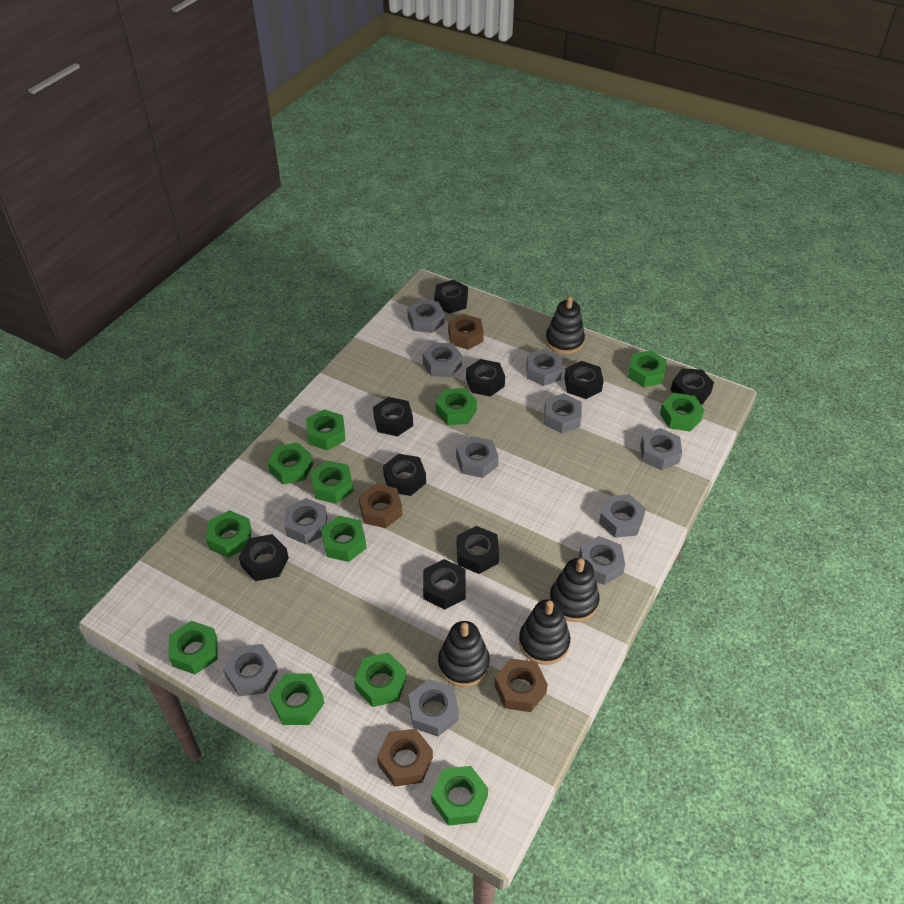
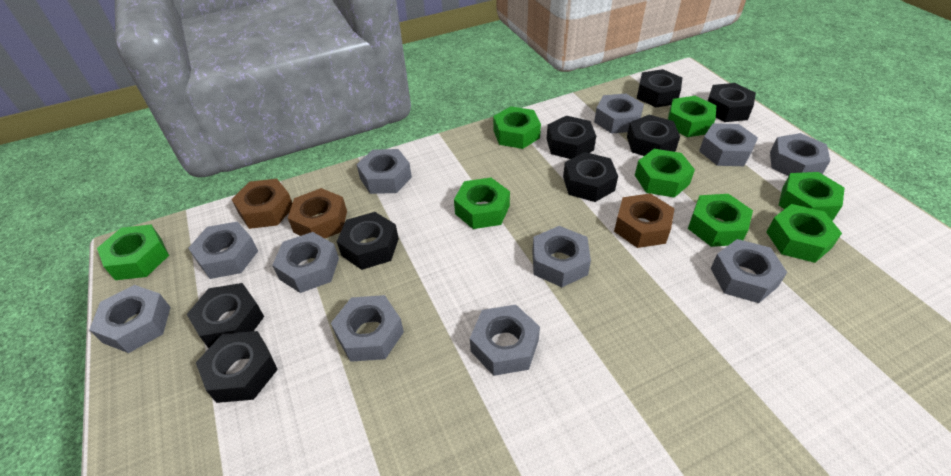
black nut: [239,534,289,581] [373,397,413,437] [383,454,426,496] [423,559,466,610] [434,280,468,314] [457,526,499,574] [466,359,505,397] [564,361,603,399] [671,368,714,405] = 9 -> [187,283,264,348] [196,331,278,403] [337,212,399,270] [547,116,596,159] [563,152,618,202] [627,115,680,156] [637,69,682,107] [708,83,756,122] = 8
black stacking toy: [438,621,490,687] [519,599,570,665] [546,296,585,354] [550,558,600,622] = 4 -> none = 0
brown nut: [359,484,403,528] [377,729,433,787] [448,314,484,350] [494,658,548,712] = 4 -> [232,179,292,229] [288,188,347,238] [614,193,675,248] = 3
green nut: [168,621,218,674] [206,510,252,558] [268,443,313,484] [269,673,324,725] [306,409,345,450] [310,460,353,504] [321,516,366,562] [354,652,407,707] [431,766,488,826] [436,388,477,425] [628,350,667,387] [660,393,704,431] = 12 -> [97,224,169,280] [454,178,510,229] [493,106,541,149] [635,149,695,198] [668,96,716,137] [688,194,753,247] [766,204,842,263] [779,172,845,221] = 8

